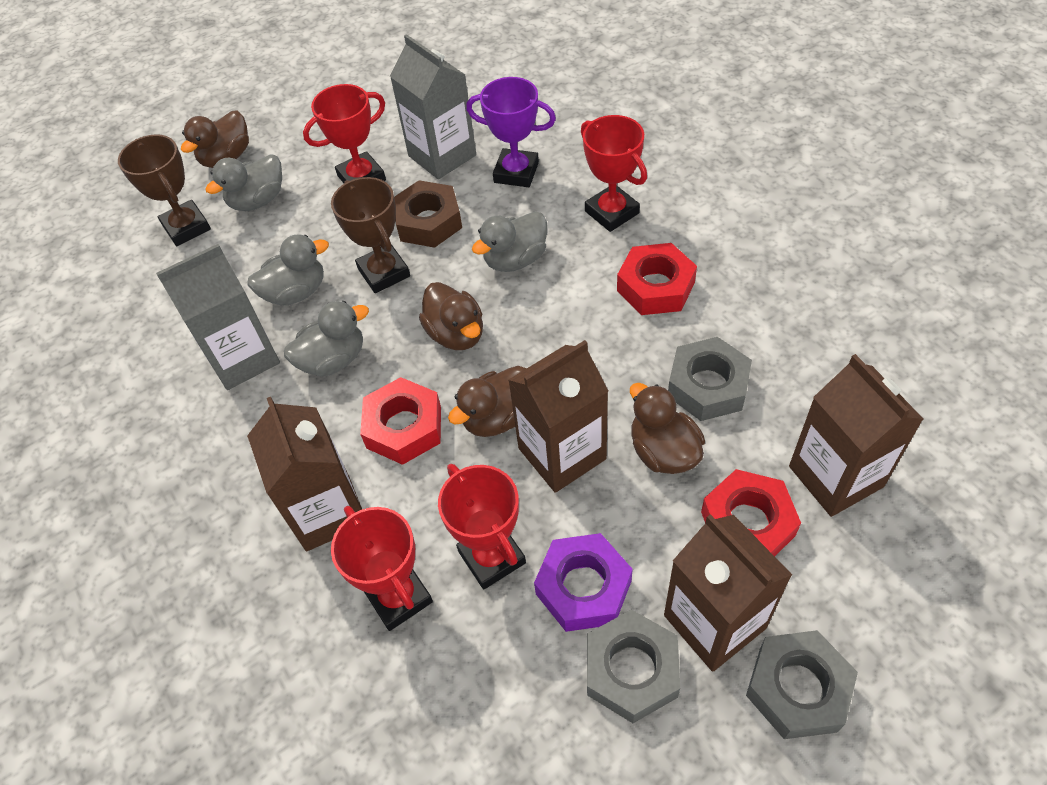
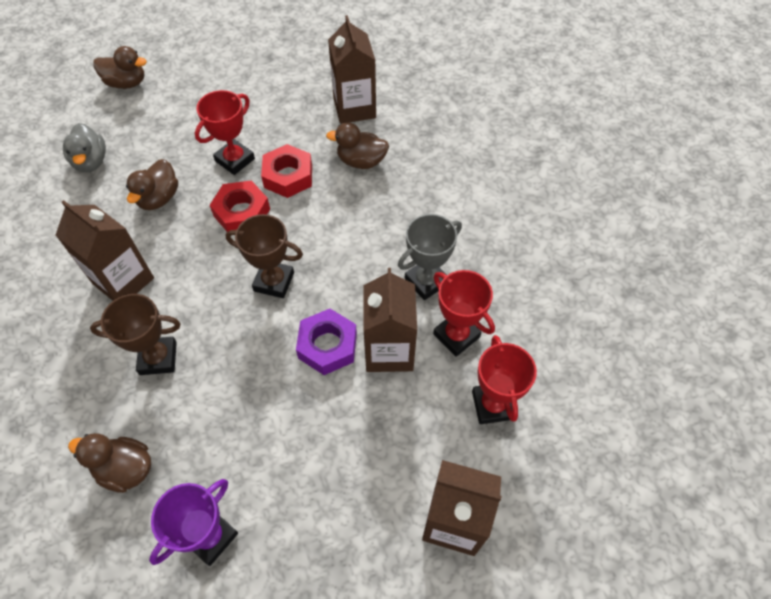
brown nut: [394,180,462,248] = 1 -> none = 0
grey carton: [156,244,280,390] [390,34,476,179] = 2 -> none = 0
grey duck: [205,154,282,211] [247,234,329,306] [284,301,369,377] [472,212,547,272] = 4 -> [63,123,106,172] = 1
grey nut: [587,609,680,723] [668,337,752,421] [746,630,858,739] = 3 -> none = 0
grey trophy: none = 0 -> [398,214,462,300] = 1
red nut: [360,377,441,465] [617,243,697,315] [701,469,801,556] = 3 -> [210,181,270,232] [261,144,312,198] = 2
red trophy: [303,84,386,183] [331,506,433,631] [438,464,526,589] [581,115,647,232] = 4 -> [195,90,255,175] [433,270,495,357] [472,335,537,424] = 3

